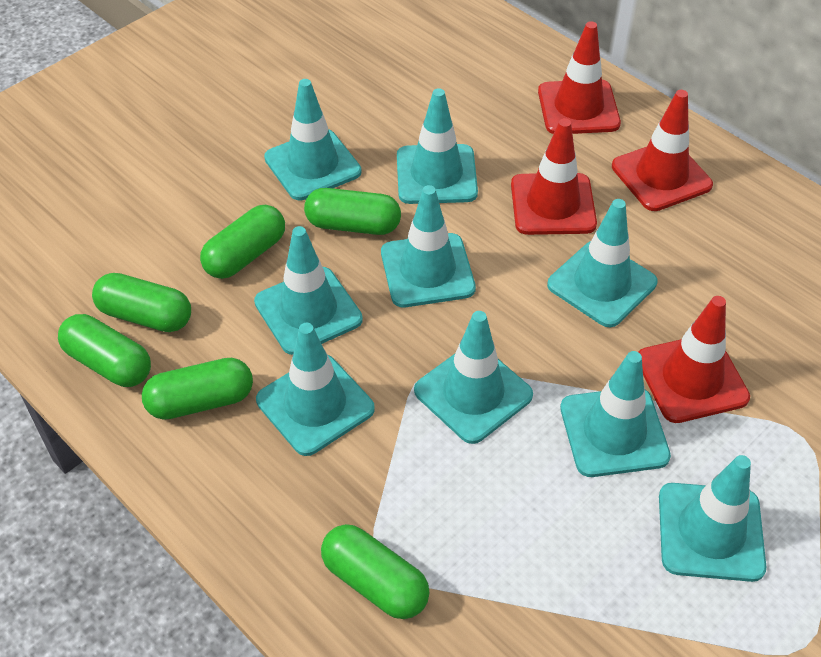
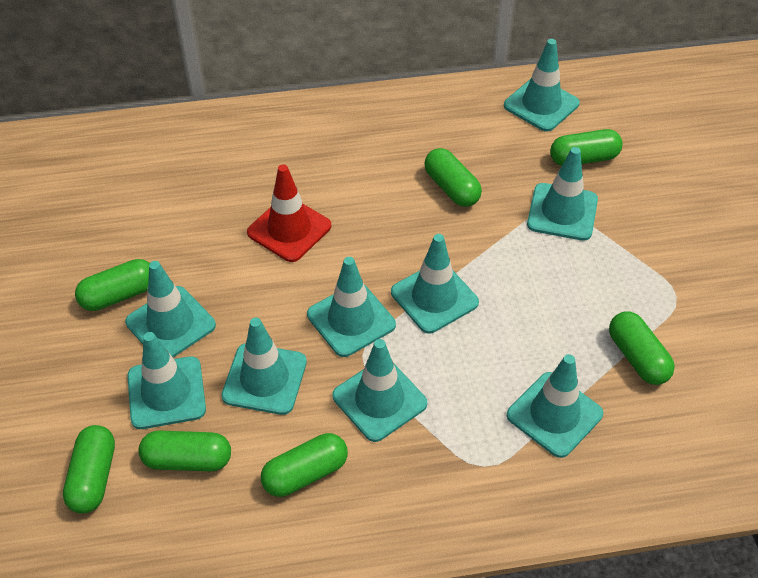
green capsule: [58,314,151,387] [92,273,191,332] [142,358,253,420] [200,205,285,279] [304,188,401,235] [321,524,430,619] = 6 -> [63,425,115,514] [75,259,150,311] [138,431,231,471] [261,433,348,497] [424,148,482,207] [550,129,623,166] [609,311,675,385] = 7
red traffic cone: [511,118,597,235] [538,21,621,134] [612,90,713,211] [639,296,750,423] = 4 -> [247,164,331,262] = 1

